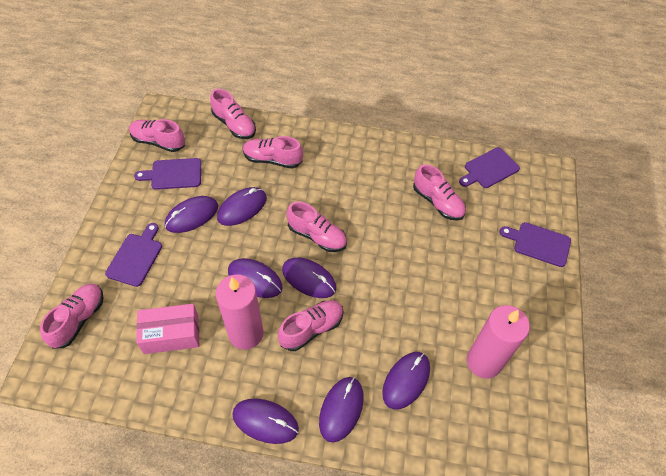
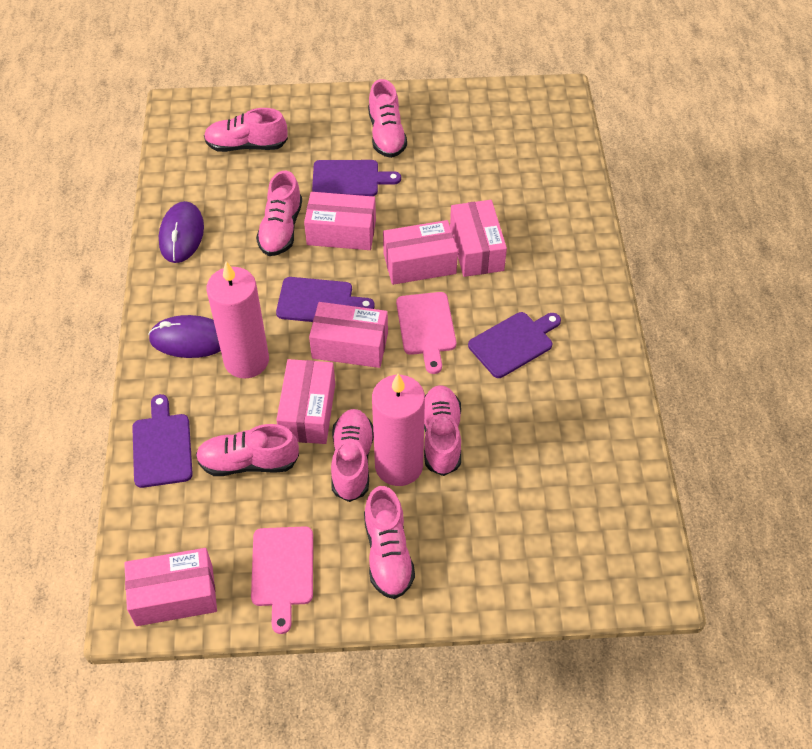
pink box: [136,304,199,354] = 1 -> [124,548,217,626] [276,359,335,444] [304,192,376,250] [309,302,388,368] [383,220,458,285] [450,200,507,277] = 6
pink cutting board: none = 0 -> [251,526,313,634] [396,292,456,374] = 2
purple mouse: [165,196,218,233] [217,187,267,226] [228,258,283,298] [232,399,299,444] [282,258,336,298] [319,377,364,443] [382,352,430,409] = 7 -> [148,315,221,358] [159,201,204,263] = 2

